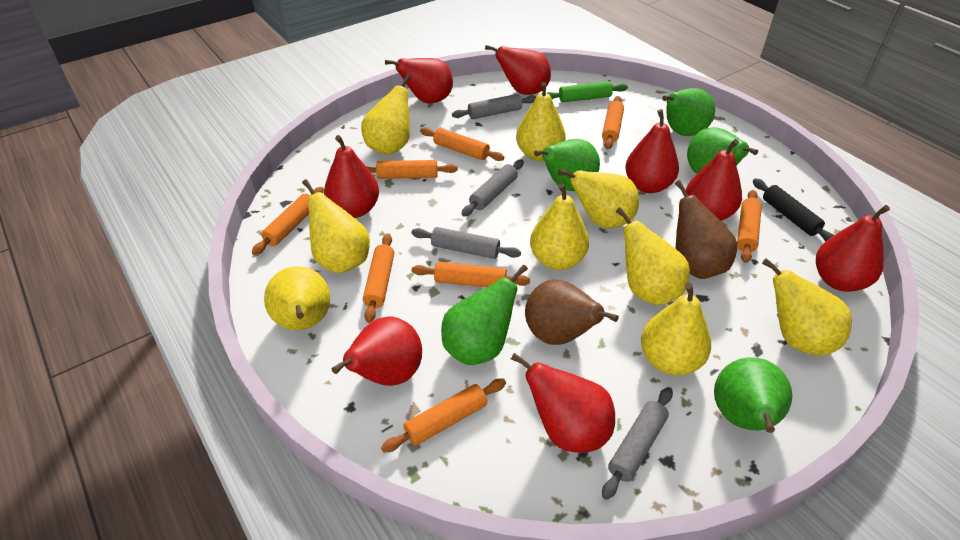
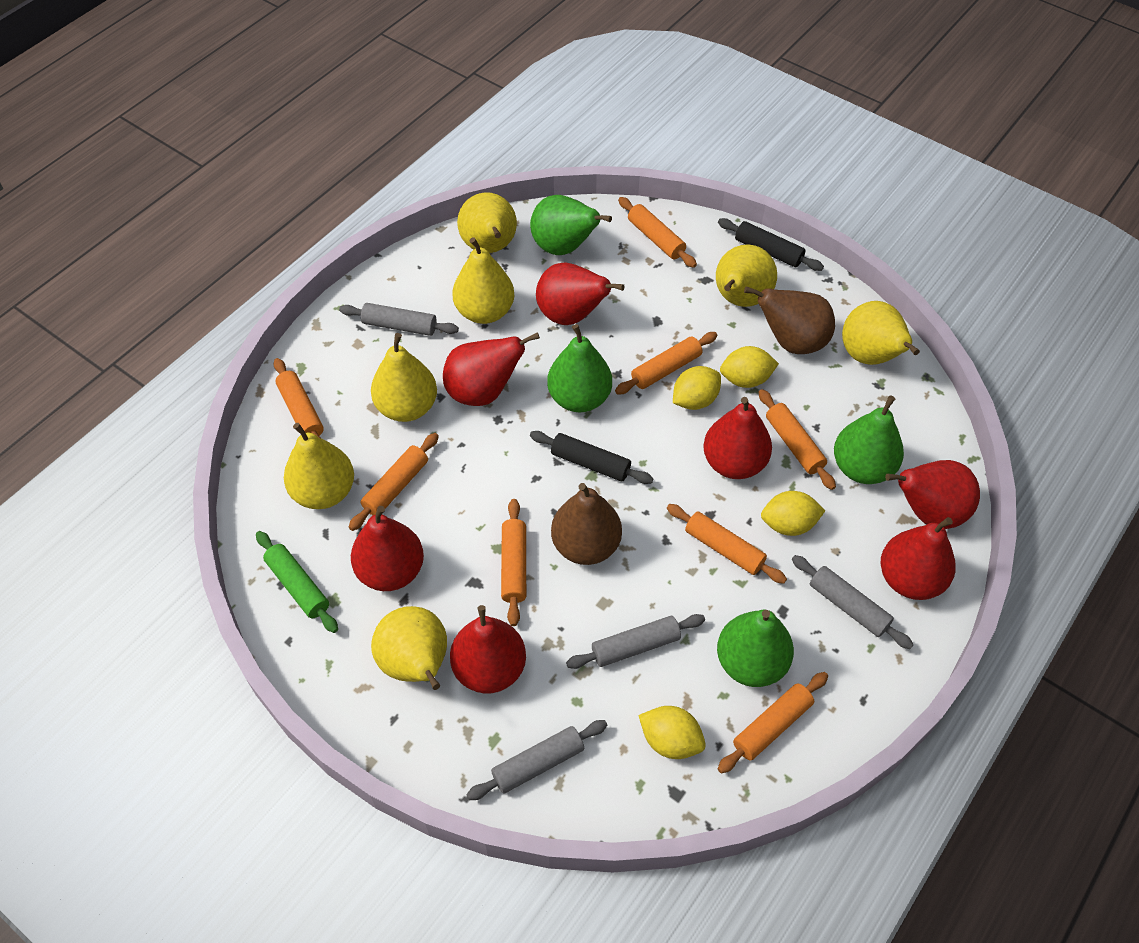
black rolling pin: [753,178,834,241] = 1 -> [530,431,653,484] [718,218,824,271] = 2
green pear: [441,265,528,365] [534,139,600,191] [662,88,715,136] [687,127,758,174] [714,357,792,433] = 5 -> [530,195,612,255] [547,324,612,412] [717,610,794,687] [834,395,904,484] = 4
red pear: [324,135,379,218] [332,317,422,386] [385,58,453,103] [485,45,551,95] [511,353,615,453] [625,109,679,193] [686,139,742,221] [816,205,890,292] = 8 -> [351,506,424,591] [443,332,540,406] [450,605,526,693] [536,262,625,325] [703,397,772,479] [881,517,955,600] [885,460,980,529] = 7
yellow lemon: none = 0 -> [639,706,706,759] [673,366,721,410] [720,346,779,388] [761,491,826,536] = 4
yellow pear: [264,266,330,330] [302,179,370,274] [361,74,411,155] [516,82,566,161] [530,183,589,270] [558,169,639,228] [616,207,690,305] [641,283,711,376] [762,258,852,355] = 9 -> [284,423,354,509] [371,333,437,422] [371,606,447,690] [452,237,514,324] [457,192,517,253] [716,244,777,307] [842,301,920,365] = 7

